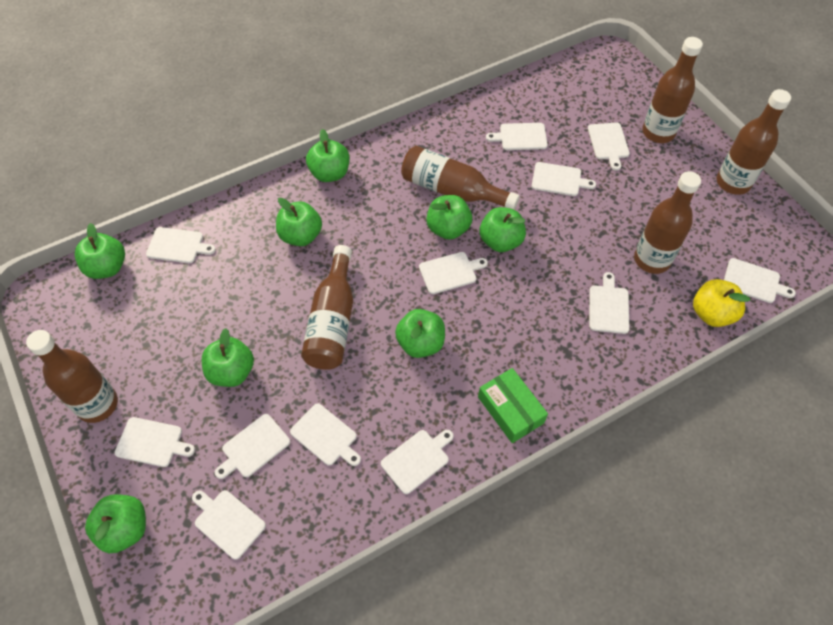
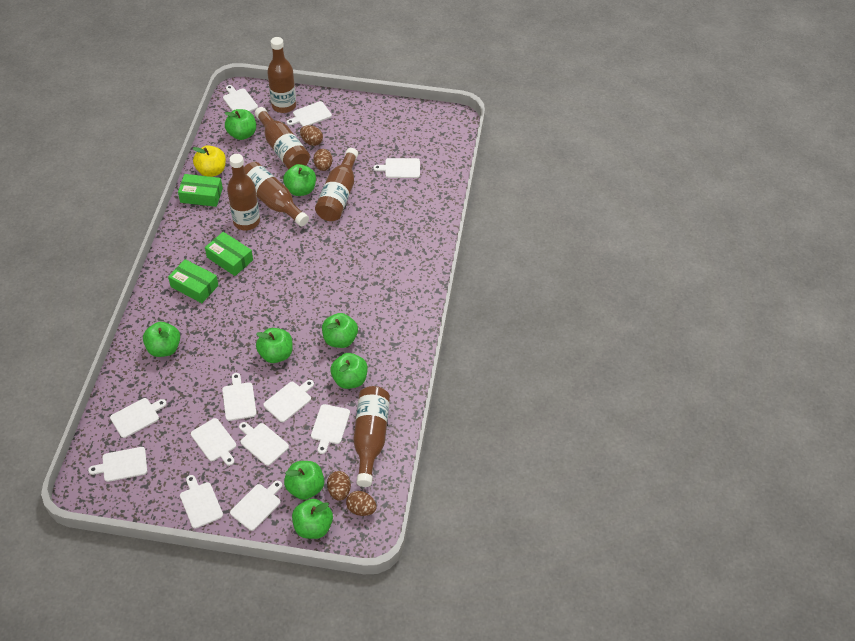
brown egg: none = 0 -> [300,125,323,146] [313,149,333,171] [327,471,351,501] [346,491,377,516] = 4
green box: [478,368,548,443] = 1 -> [168,259,219,303] [178,174,223,207] [205,232,253,276] = 3

